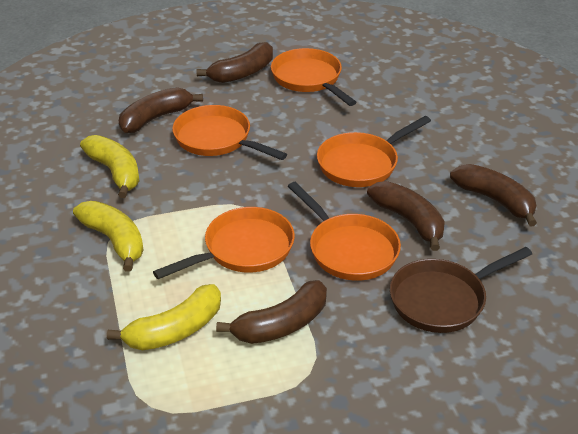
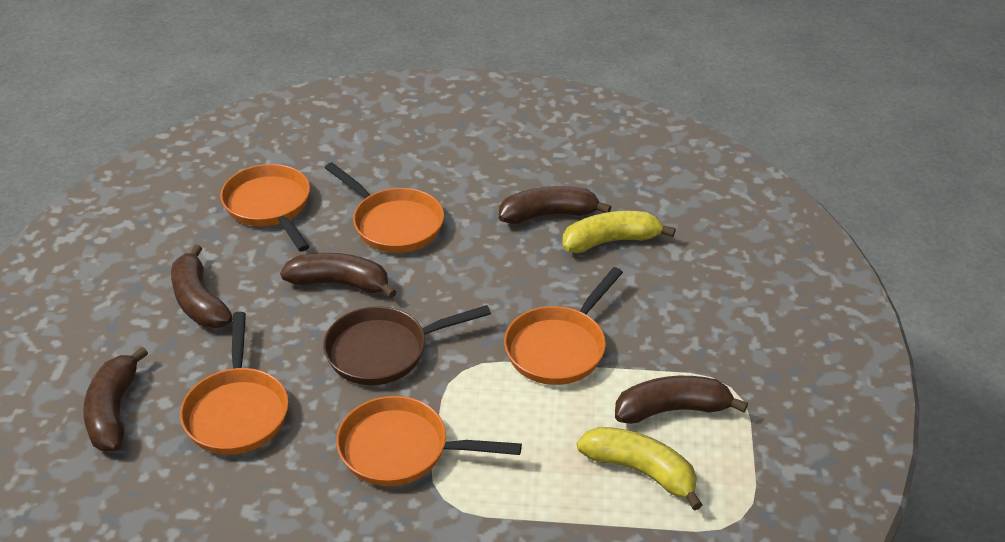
yellow banana: [73,201,144,272] [80,135,139,198] [107,284,221,350] = 3 -> [562,211,676,253] [577,427,703,511] = 2

